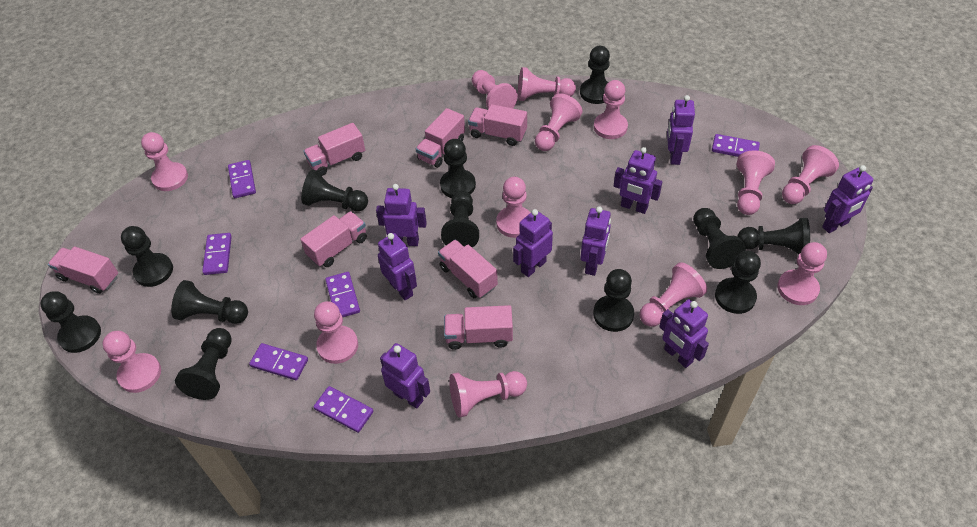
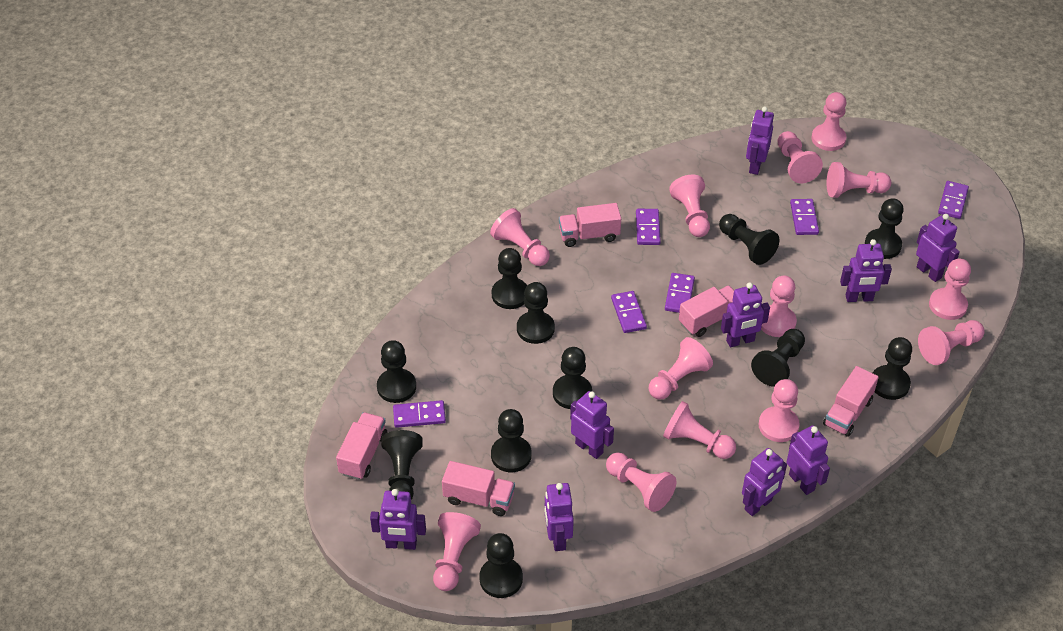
black pawn: [40,291,101,353] [121,226,173,287] [171,280,248,324] [175,328,232,400] [301,169,368,211] [440,139,476,198] [441,191,479,247] [580,46,610,104] [593,269,634,332] [693,208,746,269] [715,251,761,314] [737,218,810,254] = 12 -> [377,340,416,403] [381,430,423,500] [479,533,523,598] [491,409,532,472] [492,248,527,309] [517,282,555,344] [553,347,592,409] [719,214,779,265] [751,329,805,387] [865,198,904,259] [873,337,912,400] = 11
pink truck: [48,246,118,294] [300,211,367,267] [303,123,365,176] [416,108,465,168] [438,240,498,298] [444,305,513,350] [468,104,527,146] = 7 -> [336,412,387,480] [442,461,515,516] [559,203,621,247] [679,285,734,337] [823,366,879,437] = 5

